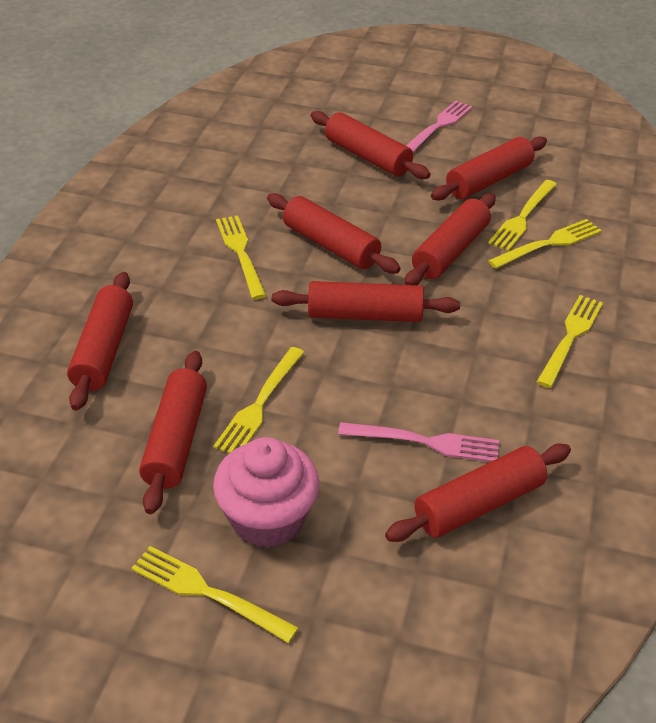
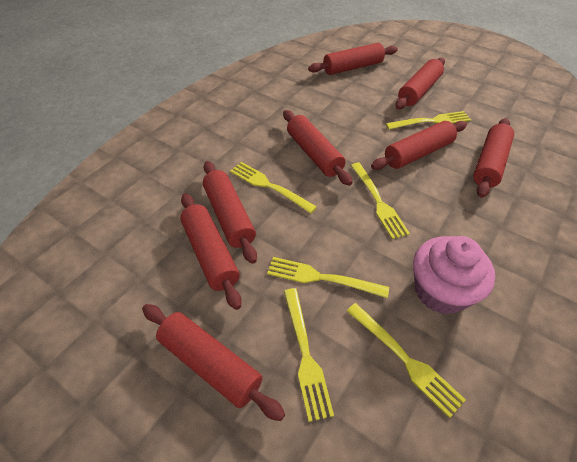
pink fork: [338,422,499,462] [406,101,473,152] = 2 -> none = 0

